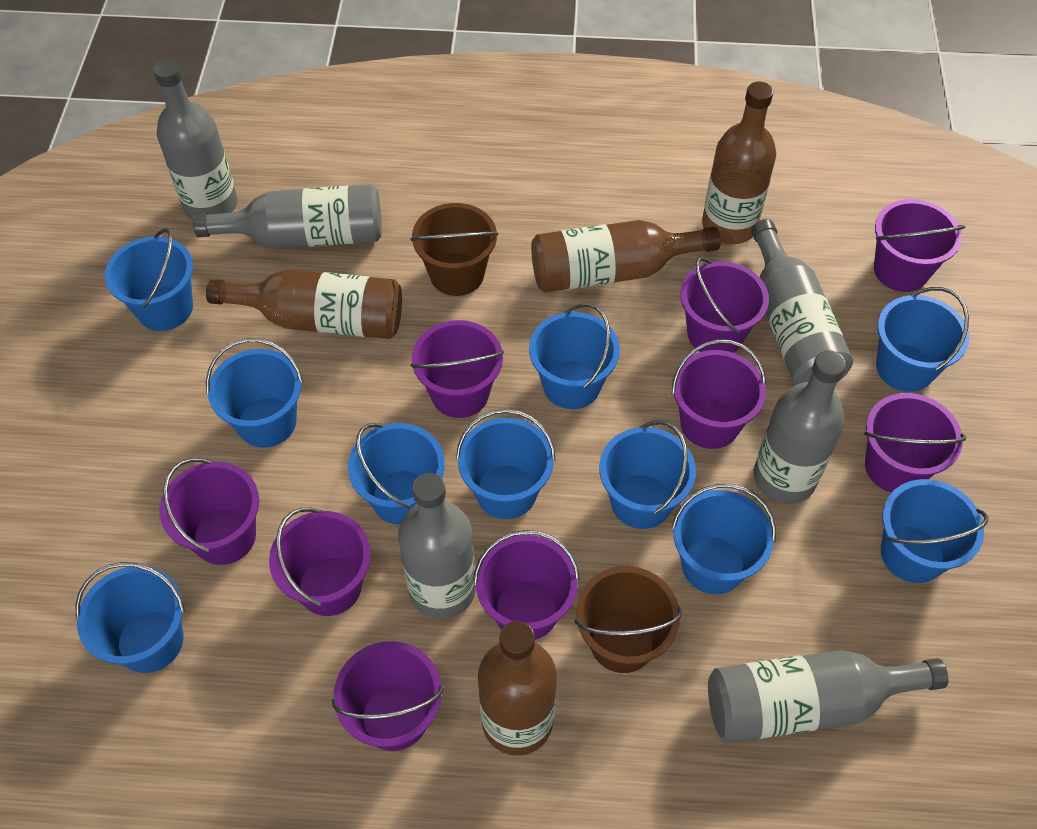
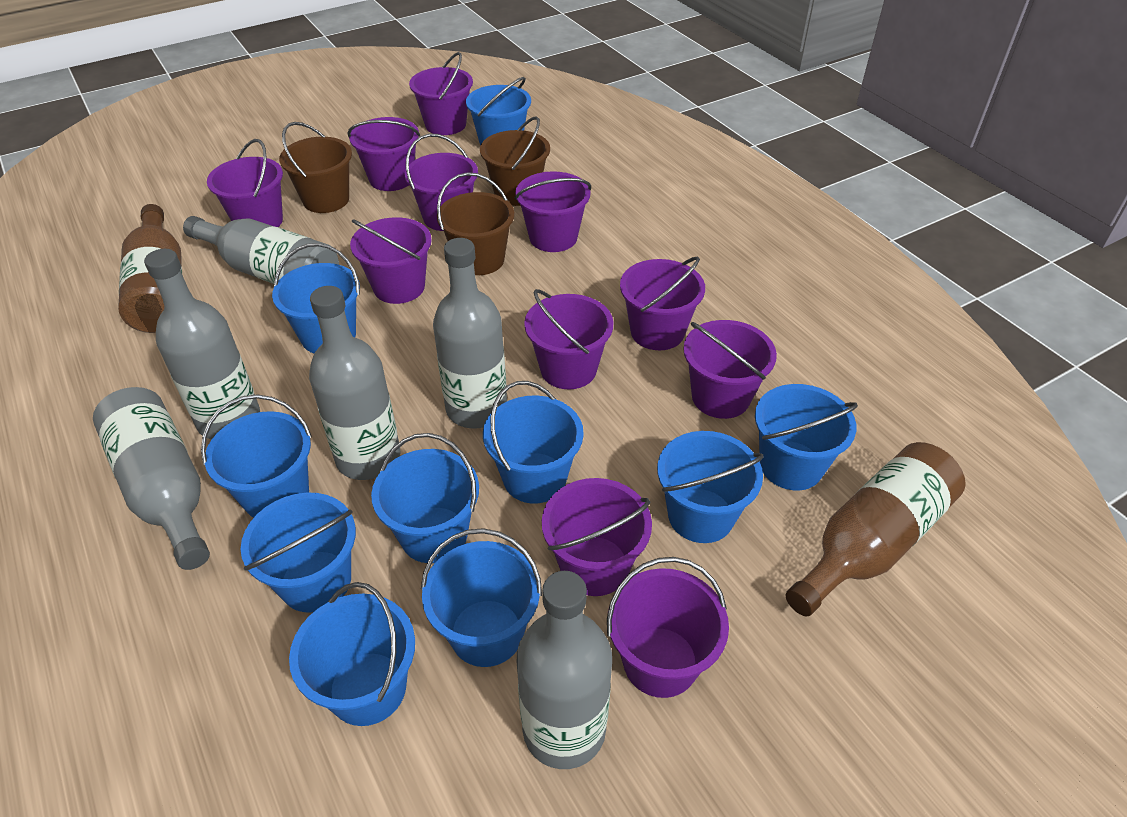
brown bottle: [206,269,402,339] [478,621,557,756] [531,220,721,292] [702,82,776,244] = 4 -> [118,204,182,333] [786,442,966,617] = 2
brown bucket: [410,203,498,296] [575,566,682,673] = 2 -> [279,122,352,213] [437,172,514,275] [480,116,550,206] = 3
purple bucket: [159,458,259,565] [269,507,371,616] [332,641,444,751] [411,320,504,418] [474,530,580,640] [672,339,766,449] [680,257,769,353] [864,393,966,492] [874,199,965,292] = 9 -> [207,139,283,227] [348,117,420,191] [350,217,432,304] [405,134,478,231] [409,52,473,135] [515,171,591,252] [524,289,613,390] [542,478,652,596] [607,557,729,698] [620,256,705,350] [683,320,777,419] = 11

